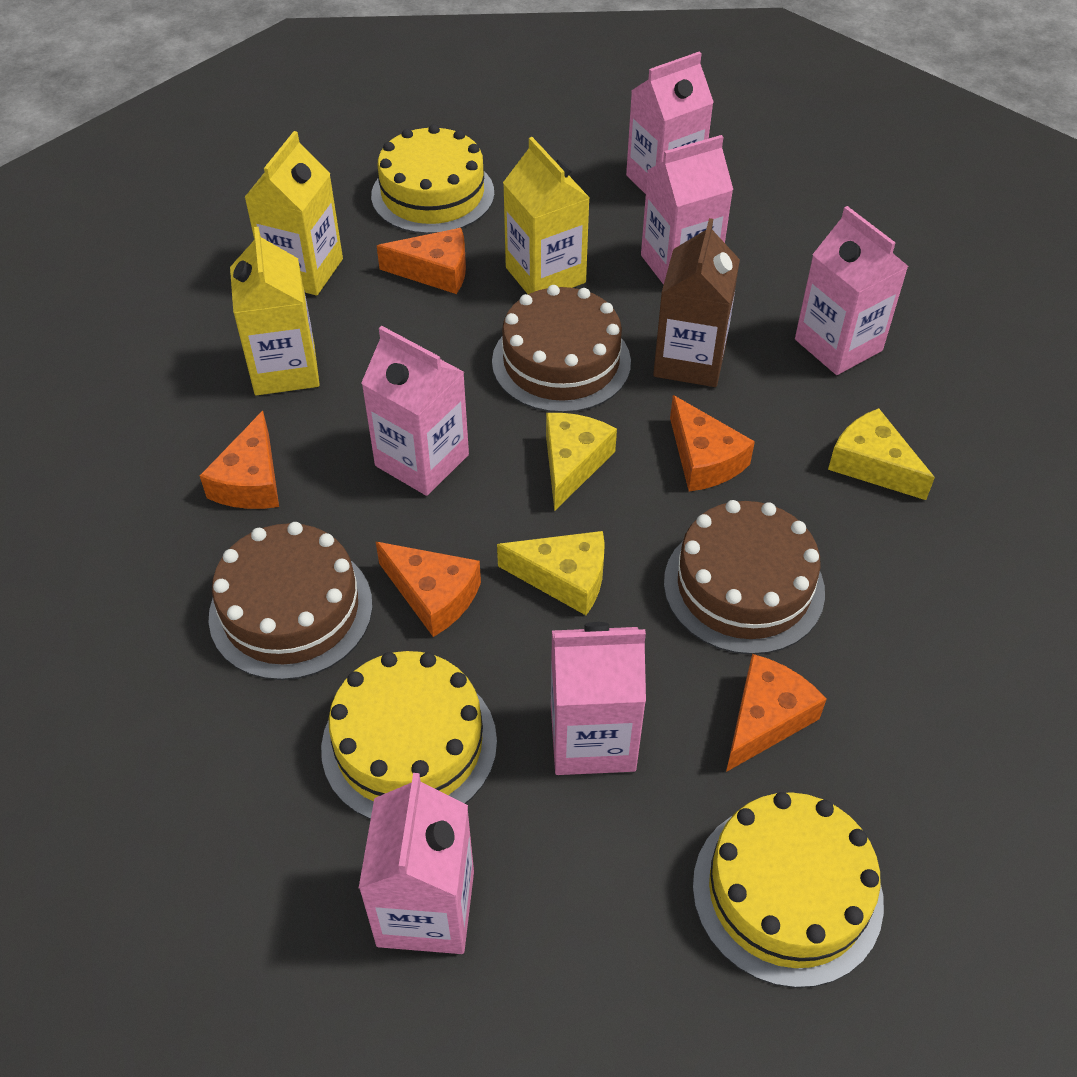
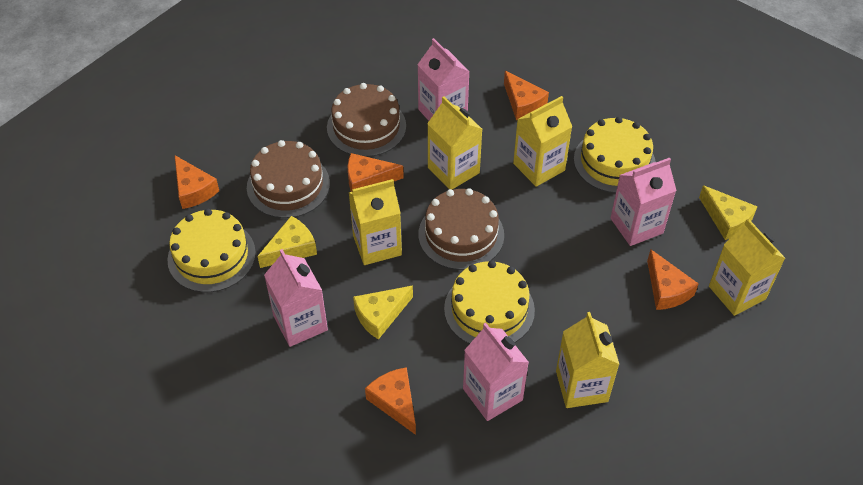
brown carton: [653,218,740,387] = 1 -> none = 0
pink carton: [359,773,474,954] [361,326,469,496] [551,622,646,775] [626,52,714,194] [641,135,733,285] [795,206,909,375] = 6 -> [264,249,328,347] [417,38,470,121] [463,323,529,421] [610,158,677,246] = 4
yellow carton: [230,227,320,395] [244,131,343,295] [503,137,590,294] = 3 -> [349,179,402,265] [427,96,482,190] [513,96,572,187] [556,312,619,408] [709,218,785,316] = 5

